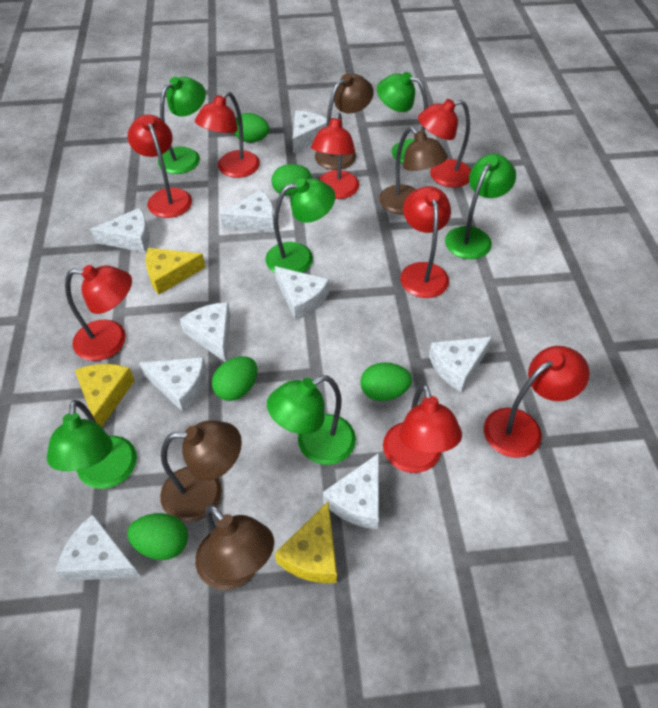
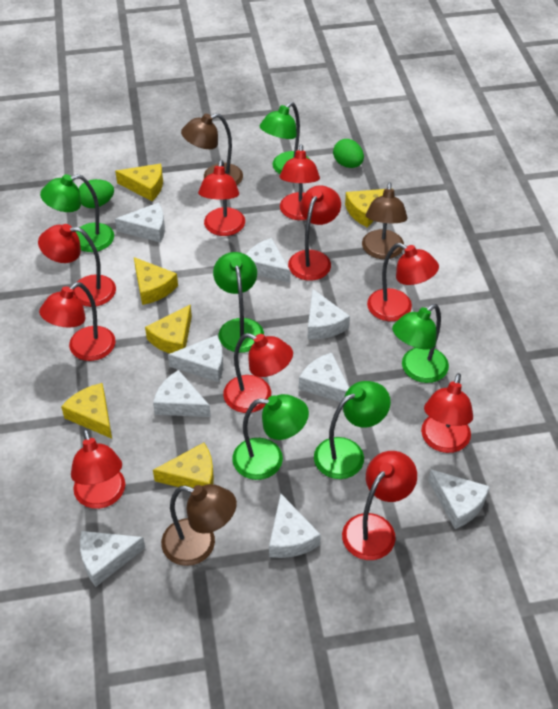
brown lamp: [160,420,242,522] [195,504,274,590] [315,74,374,170] [379,127,448,214] = 4 -> [161,484,237,566] [181,113,243,185] [362,182,408,259] = 3
green egg: [127,513,188,560] [212,356,257,401] [234,113,270,143] [271,164,311,196] [360,363,412,401] = 5 -> [79,179,114,208] [333,139,364,168] = 2
red lamp: [65,265,132,361] [128,114,192,218] [195,91,260,178] [311,112,359,199] [383,384,462,473] [400,186,451,298] [418,99,471,188] [484,346,590,458] = 8 -> [38,224,116,307] [39,282,116,361] [71,429,125,509] [198,160,245,236] [223,333,293,413] [280,144,320,220] [288,185,341,281] [342,451,417,560] [367,243,439,321] [421,373,473,453] = 10
yellow cheese: [75,364,135,428] [146,248,206,295] [275,502,337,583] = 3 -> [61,383,112,439] [115,164,163,201] [134,257,178,305] [145,304,192,354] [153,443,214,488] [345,188,392,228] = 6

